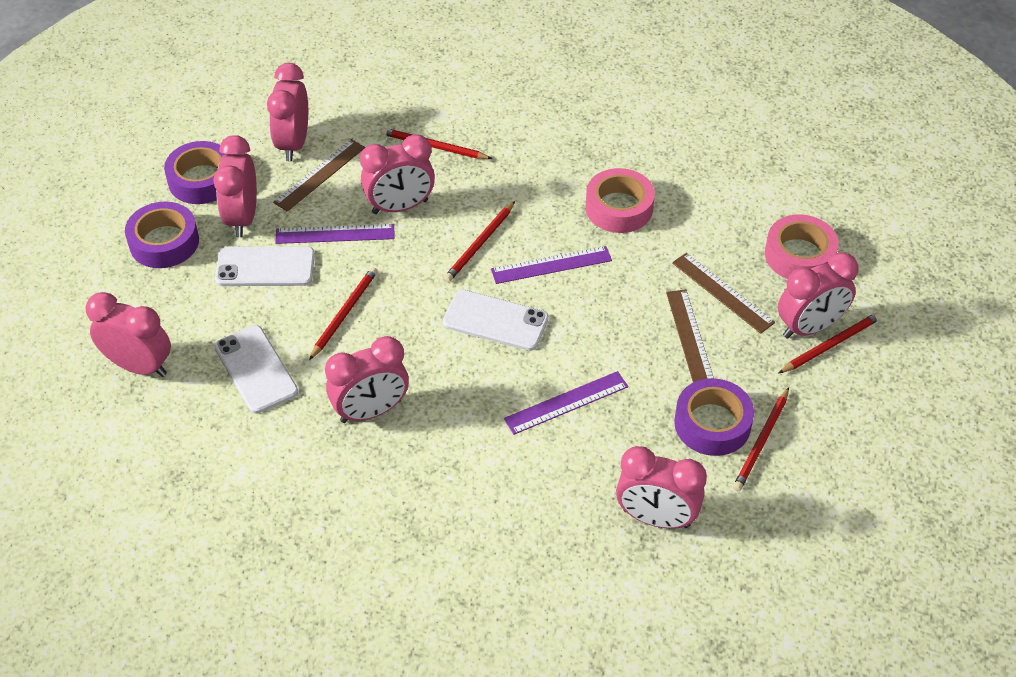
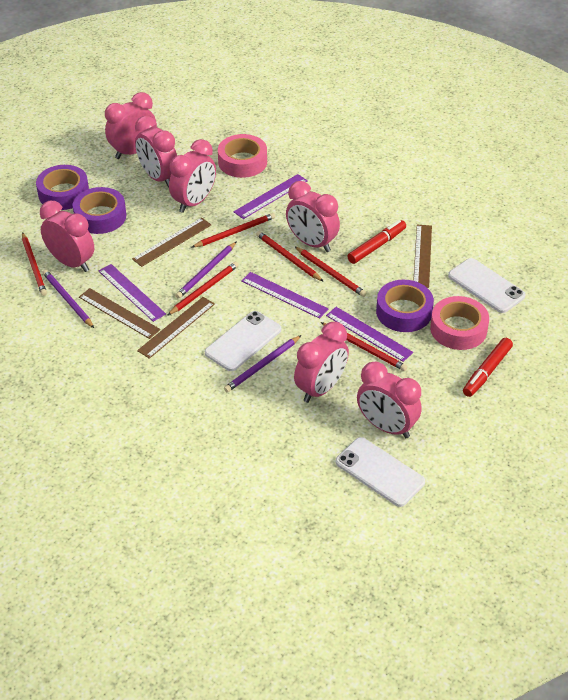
brown ruler: [273,139,365,212] [666,289,714,382] [672,253,775,334] = 3 -> [79,288,160,339] [132,218,211,267] [137,297,215,359] [413,225,432,288] = 4
purple pencil: none = 0 -> [42,269,94,328] [175,241,237,299] [224,335,301,392] = 3
purple ruler: [275,224,394,244] [491,246,612,284] [504,371,628,435] = 3 -> [99,264,166,322] [234,174,308,219] [241,272,328,319] [326,307,413,362] = 4
red marker: none = 0 -> [347,220,406,264] [463,338,513,397] = 2
red pencil: [309,267,378,360] [381,128,493,159] [444,201,515,282] [733,387,789,491] [778,313,881,374] = 5 -> [22,232,47,296] [168,261,239,315] [191,213,275,248] [256,231,324,282] [295,247,366,297] [321,322,407,371] = 6

